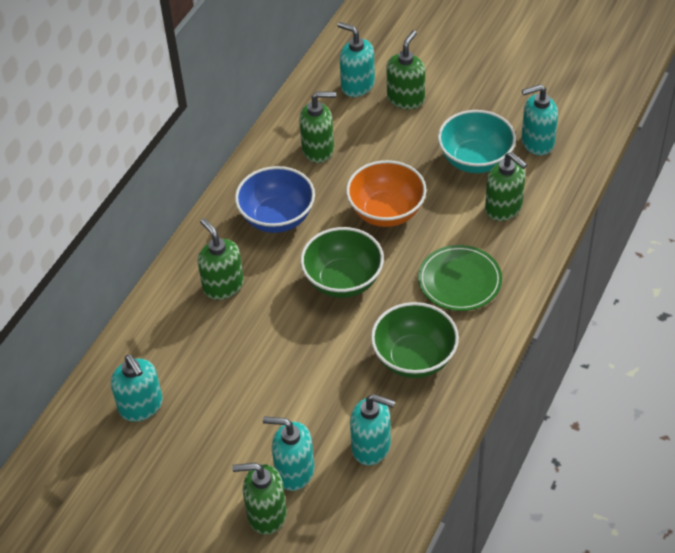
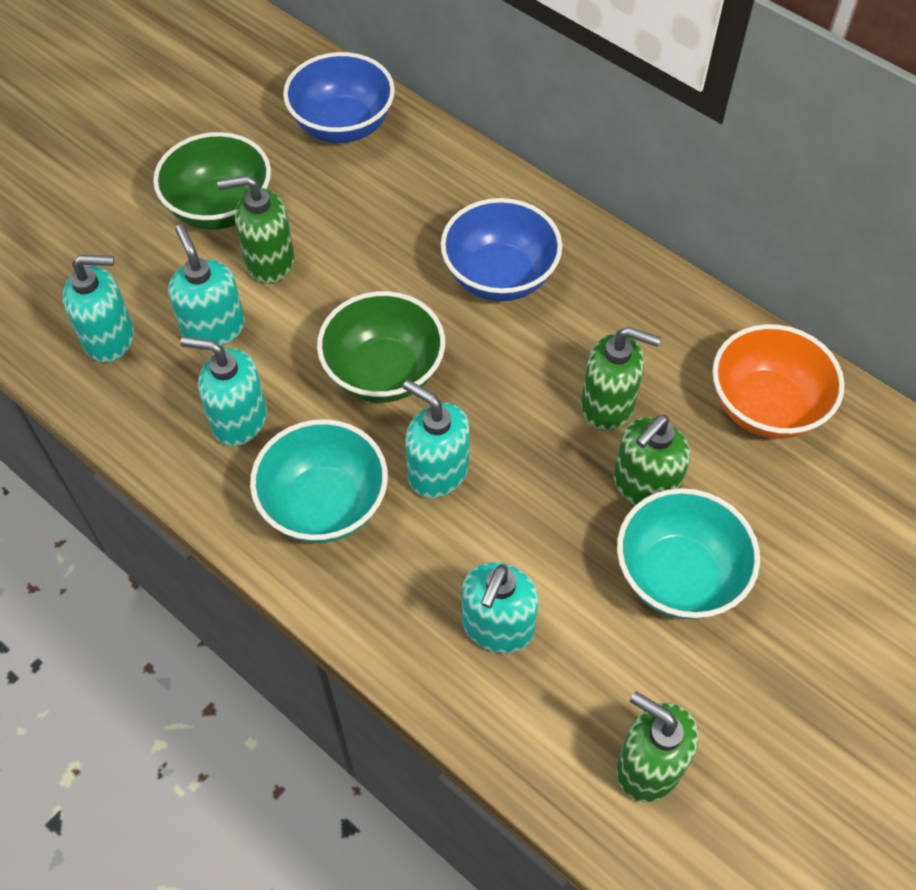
blue bowl: [235,166,315,233] = 1 -> [283,52,395,143] [441,198,562,301] = 2
green plate: [418,245,502,311] = 1 -> none = 0
green soap dispenser: [198,218,244,300] [232,463,287,535] [300,91,336,163] [387,30,425,109] [485,152,527,221] = 5 -> [217,175,294,284] [581,327,661,431] [614,415,690,505] [616,691,698,802] = 4
turquoise bowl: [438,110,516,173] = 1 -> [250,419,388,543] [617,488,760,619] = 2

